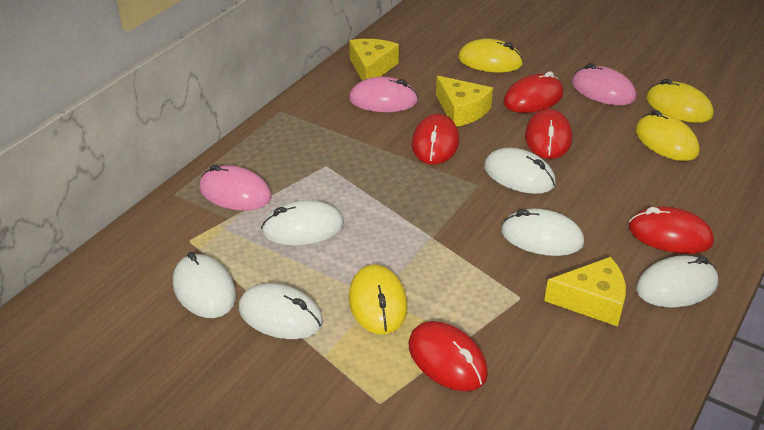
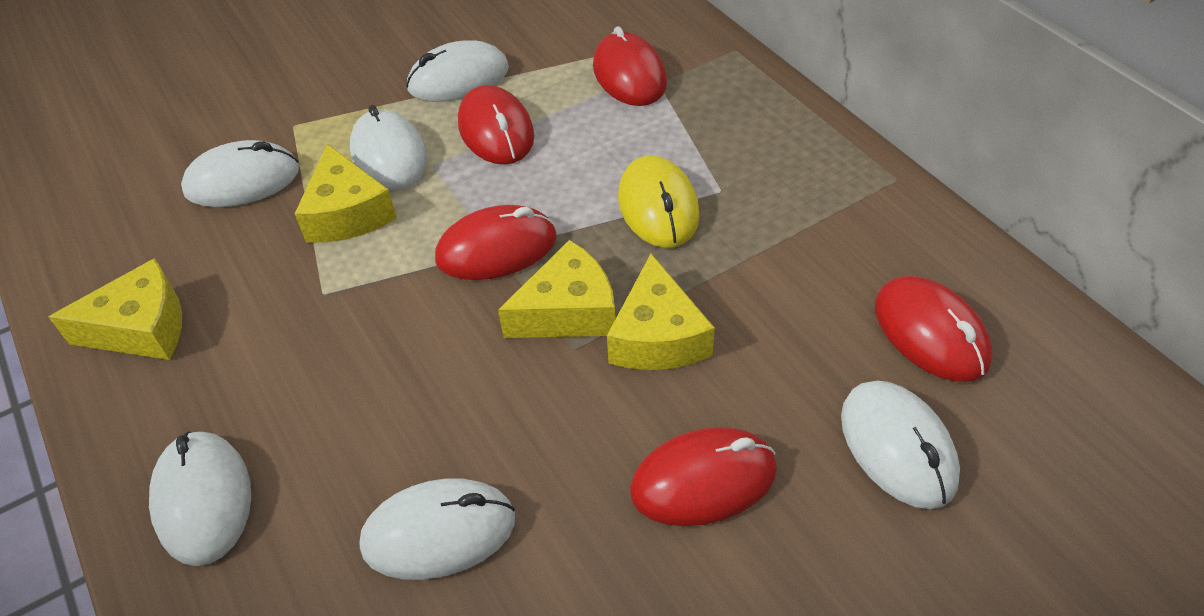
pink mouse: [199,165,272,211] [349,77,419,112] [572,63,636,105] = 3 -> none = 0
yellow cheese: [349,39,399,81] [436,76,493,127] [544,257,626,327] = 3 -> [49,258,182,360] [295,144,397,243] [498,240,615,338] [607,254,715,370] = 4
yellow mouse: [348,264,408,334] [458,39,524,72] [635,110,700,161] [646,79,714,123] = 4 -> [618,155,700,248] = 1

